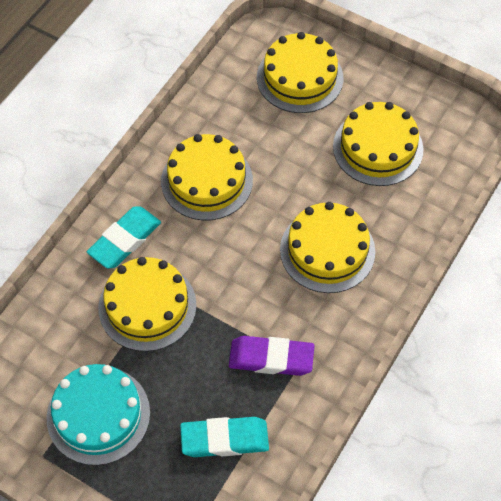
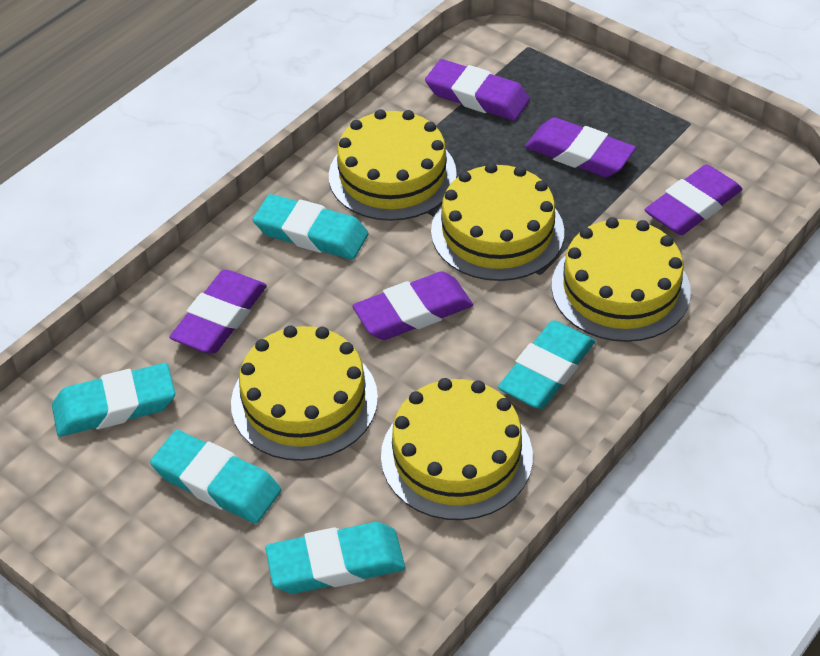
purple eraser: [229,336,315,376] = 1 -> [169,270,267,354] [352,271,473,340] [425,59,530,121] [525,117,636,177] [645,164,742,235] = 5
turquoise cake: [46,364,150,465] = 1 -> none = 0
turquoise eraser: [87,207,161,269] [180,417,269,457] = 2 -> [52,363,175,437] [150,430,281,524] [253,194,369,260] [265,522,405,594] [498,320,595,409] = 5

